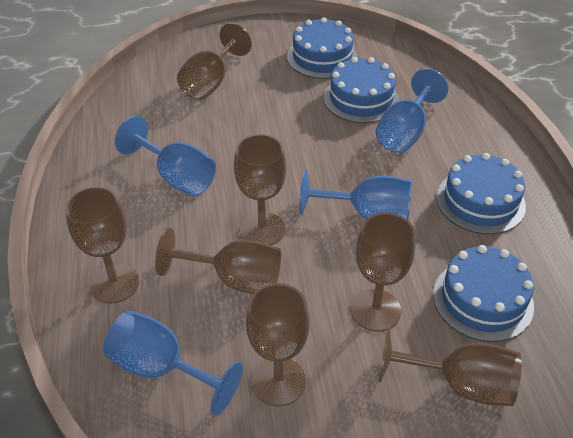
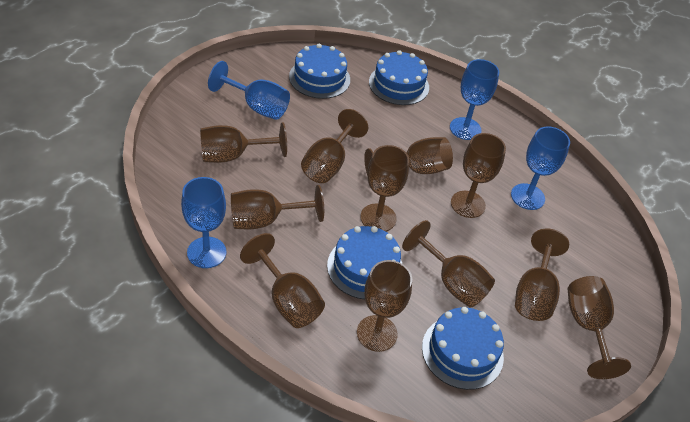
brown goblet: [65,186,139,303] [155,228,281,294] [177,23,252,100] [234,134,286,245] [246,283,310,406] [351,213,415,331] [378,327,521,406] = 7 -> [200,122,287,163] [231,185,324,229] [240,233,325,328] [301,109,368,183] [357,260,412,352] [360,145,409,231] [364,137,453,174] [402,220,495,308] [451,133,506,218] [515,228,569,321] [568,276,631,379] = 11

